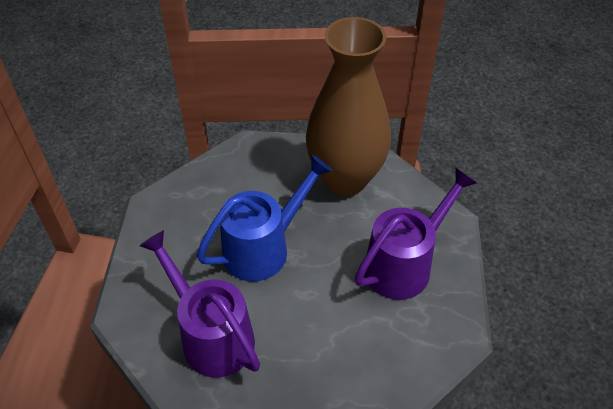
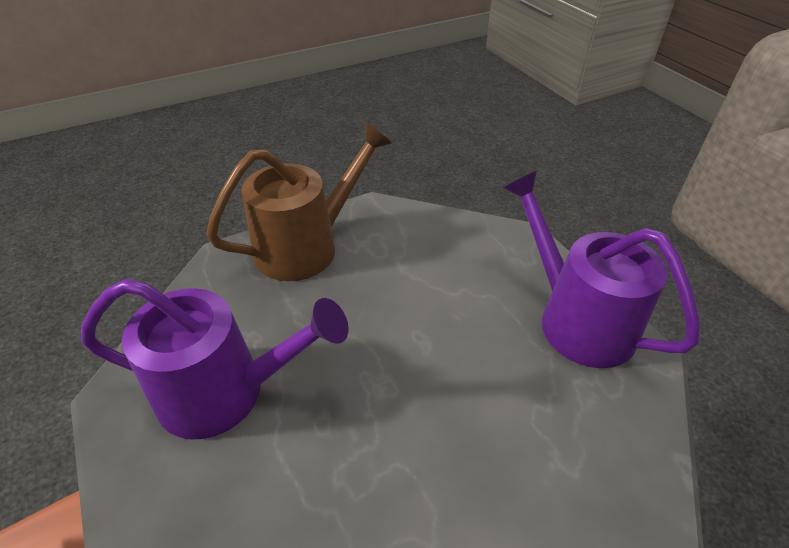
blue watering can: [197,155,333,282] = 1 -> none = 0
brown vase: [306,17,391,196] = 1 -> none = 0
brown watering can: none = 0 -> [206,122,392,282] = 1

